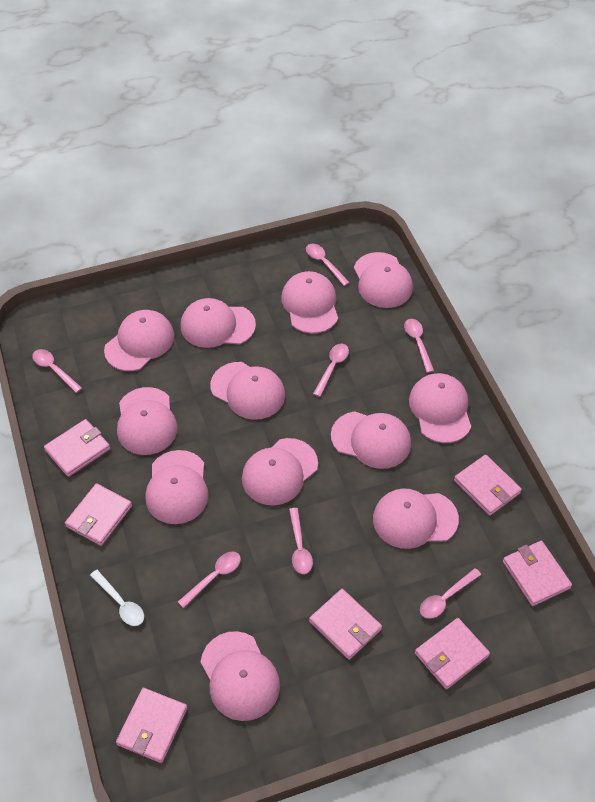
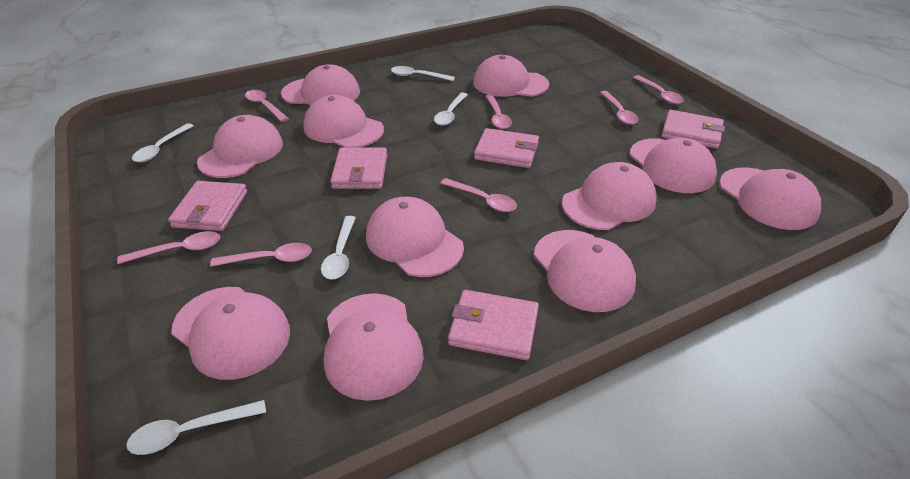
pink cap: [104,310,174,371] [117,387,178,455] [145,450,209,524] [181,298,256,348] [201,631,280,721] [210,362,285,420] [242,438,318,505] [281,271,338,334] [331,411,411,469] [354,252,413,308] [373,488,459,549] [409,373,471,443] = 12 -> [171,287,290,380] [197,115,283,178] [281,64,360,106] [303,95,384,147] [324,293,424,401] [366,197,464,277] [473,55,549,97] [534,230,636,312] [562,162,657,230] [630,138,717,193] [719,168,821,230] = 11
pink wallet: [44,419,110,477] [65,483,132,546] [116,688,187,763] [309,589,382,660] [415,618,490,689] [454,455,522,516] [503,541,572,606] = 7 -> [168,181,247,231] [330,147,387,189] [448,290,539,360] [474,128,539,168] [661,110,725,149] = 5
white spoon: [90,570,144,626] = 1 -> [126,400,266,455] [132,123,194,162] [321,216,356,279] [391,66,455,81] [434,93,468,126] = 5

